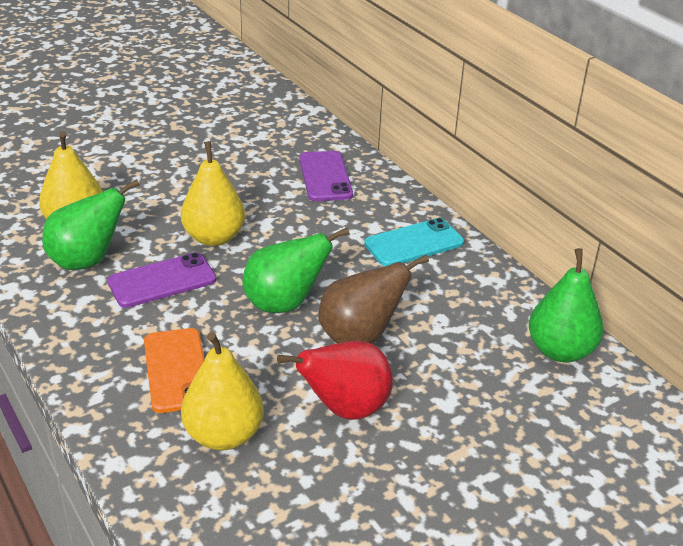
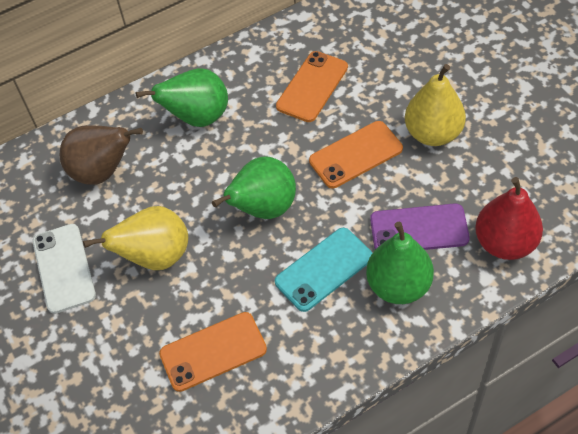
orange phone: [144,328,205,413] = 1 -> [159,312,267,392] [276,51,348,122] [309,121,403,188] = 3
purple phone: [107,252,216,308] [299,151,353,201] = 2 -> [370,203,470,250] = 1
white phone: none = 0 -> [33,224,96,314] = 1
yellow pear: [39,131,103,219] [181,141,245,246] [181,332,264,451] = 3 -> [83,206,188,270] [405,64,466,146] = 2

